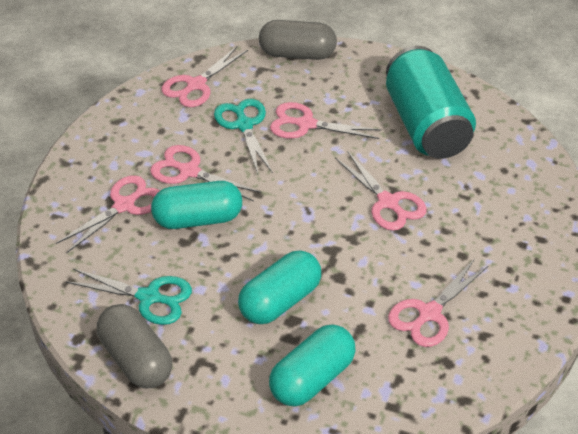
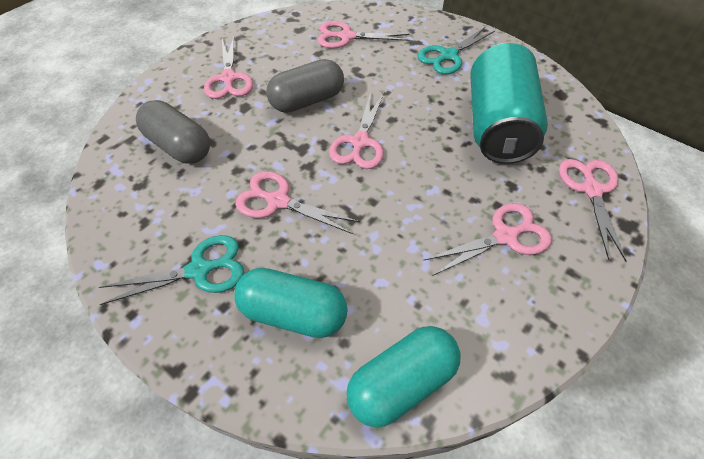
turquoise capsule: [151,181,242,229] [238,250,321,324] [269,324,355,406] = 3 -> [235,268,348,338] [346,326,461,428] = 2

